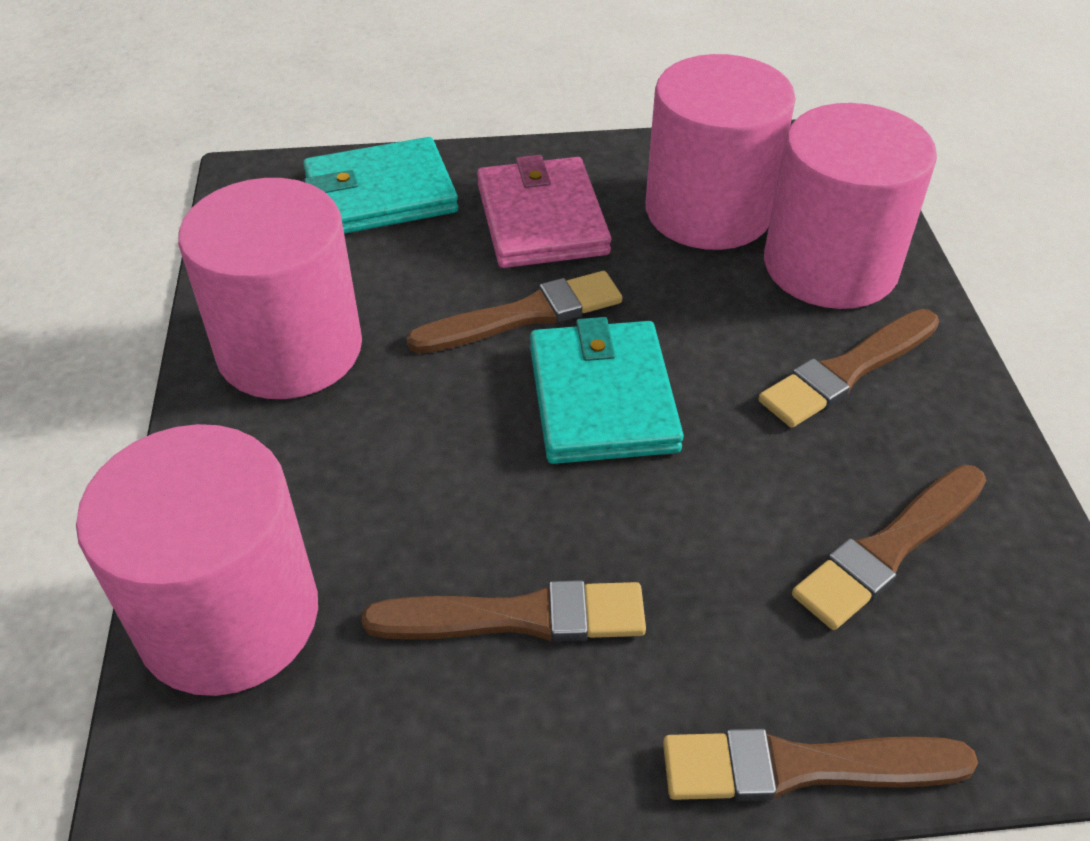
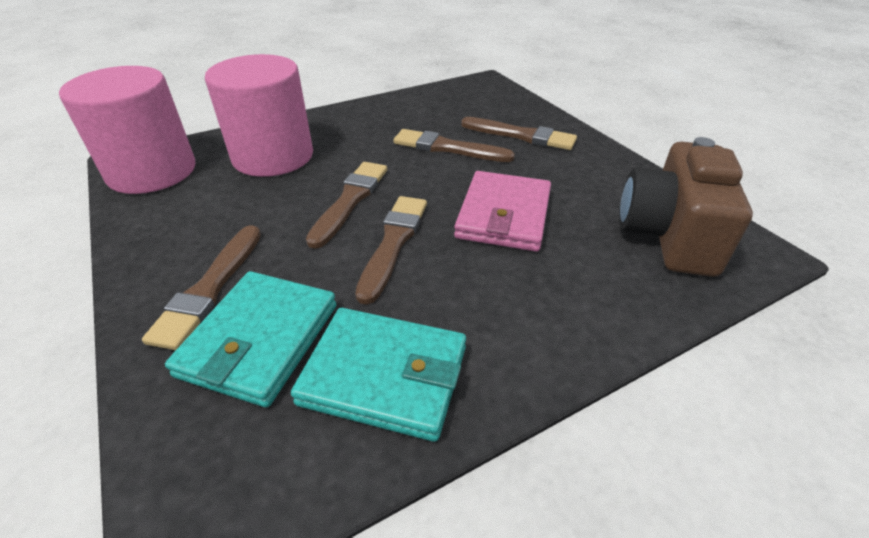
brown camera: none = 0 -> [619,137,753,277] = 1
pink cylinder: [76,424,318,696] [178,178,362,399] [646,54,796,250] [764,103,937,309] = 4 -> [59,66,195,194] [205,54,313,177] = 2

